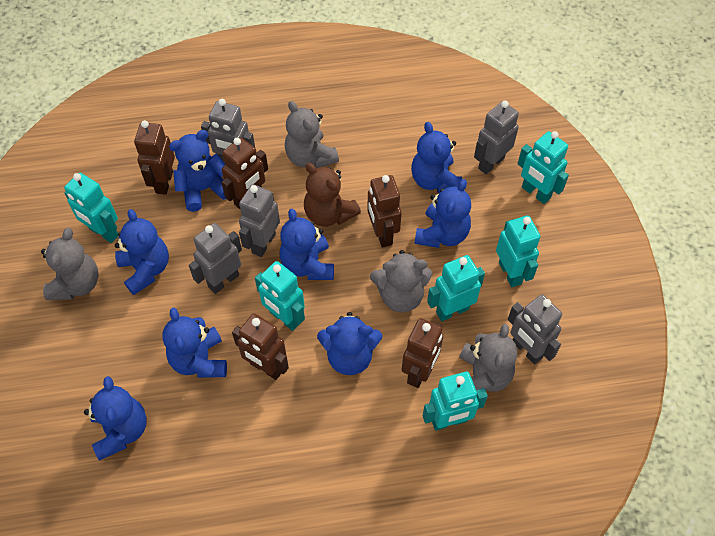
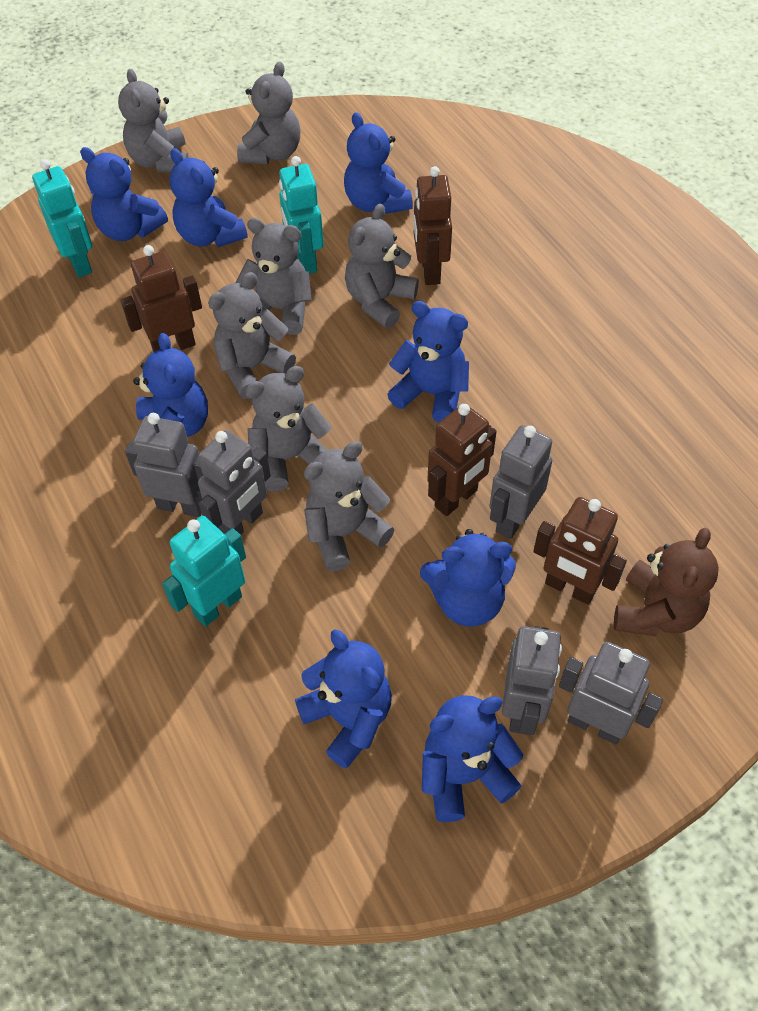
brown robot: [134,120,175,195] [221,138,268,209] [232,313,289,380] [367,175,402,248] [402,318,443,388] = 5 -> [121,245,202,352] [414,166,452,285] [427,404,497,516] [533,497,627,605] = 4
grey teddy bear: [41,228,99,300] [285,101,339,168] [370,250,432,313] [459,324,517,392] = 4 -> [118,69,189,172] [208,272,296,399] [235,218,312,335] [237,61,300,164] [245,366,332,492] [304,441,394,571] [345,204,419,328] = 7
turquoise robot: [64,173,118,243] [255,261,305,331] [423,372,488,431] [427,255,485,321] [496,215,541,287] [517,131,569,204] = 6 -> [32,159,92,277] [162,516,246,627] [279,156,324,274] = 3

